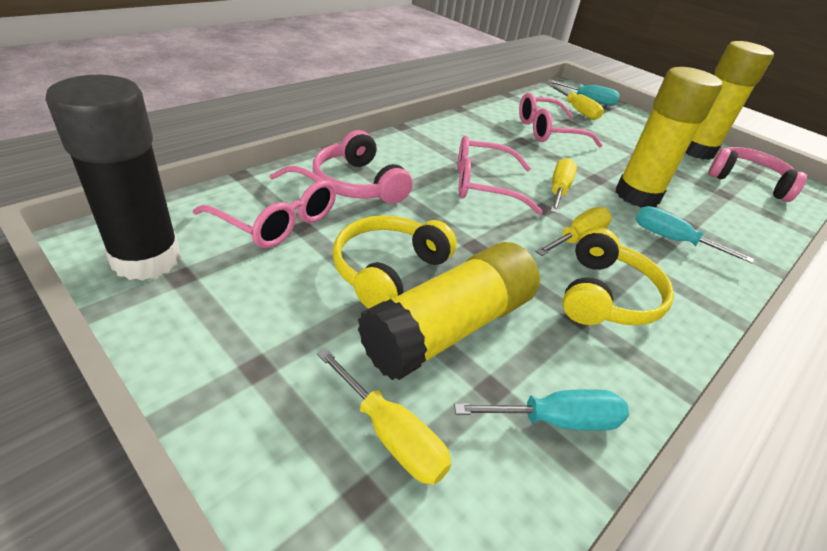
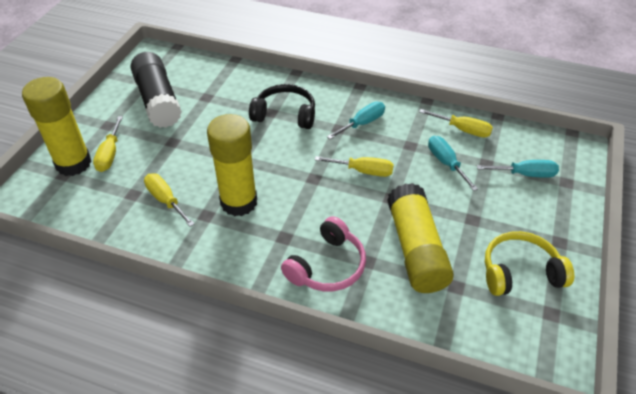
black headphones: none = 0 -> [249,84,315,129] = 1
pink glasses: [193,166,336,248] [458,136,543,215] [519,93,603,148] = 3 -> none = 0
pink headphones: [313,130,413,204] [708,147,807,202] = 2 -> [281,216,366,292] = 1
yellow headphones: [332,215,457,309] [563,227,674,325] = 2 -> [485,231,574,296] = 1

